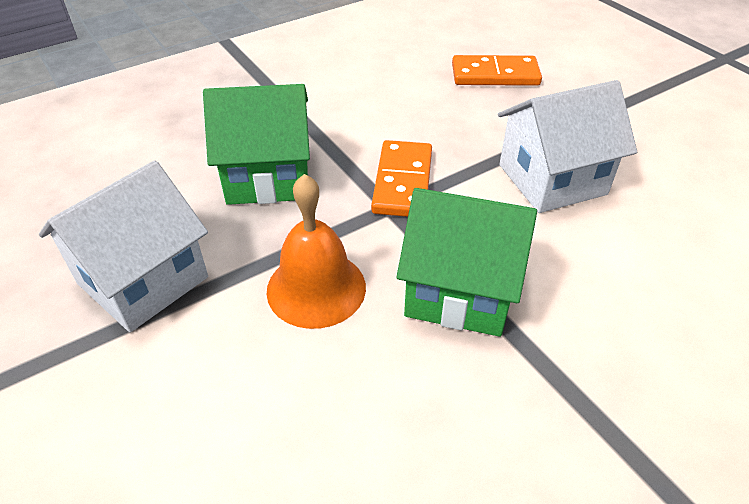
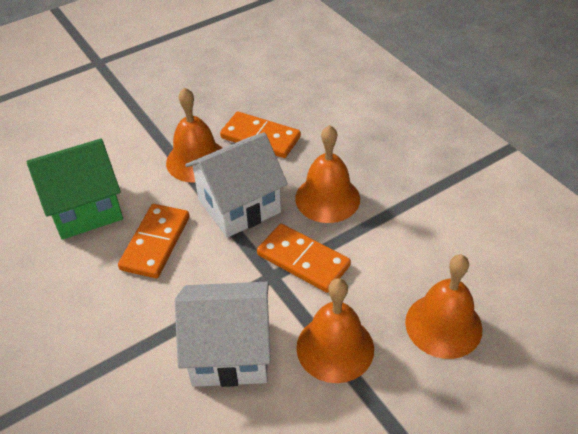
green house: [203,84,310,205] [397,188,537,337] = 2 -> [26,139,123,240] = 1
orange bell: [267,174,366,329] = 1 -> [166,87,222,183] [295,125,360,223] [296,278,374,383] [405,254,483,359] = 4
orange domino: [371,140,432,217] [452,55,542,86] = 2 -> [118,204,189,278] [220,111,301,158] [257,224,351,293] = 3

